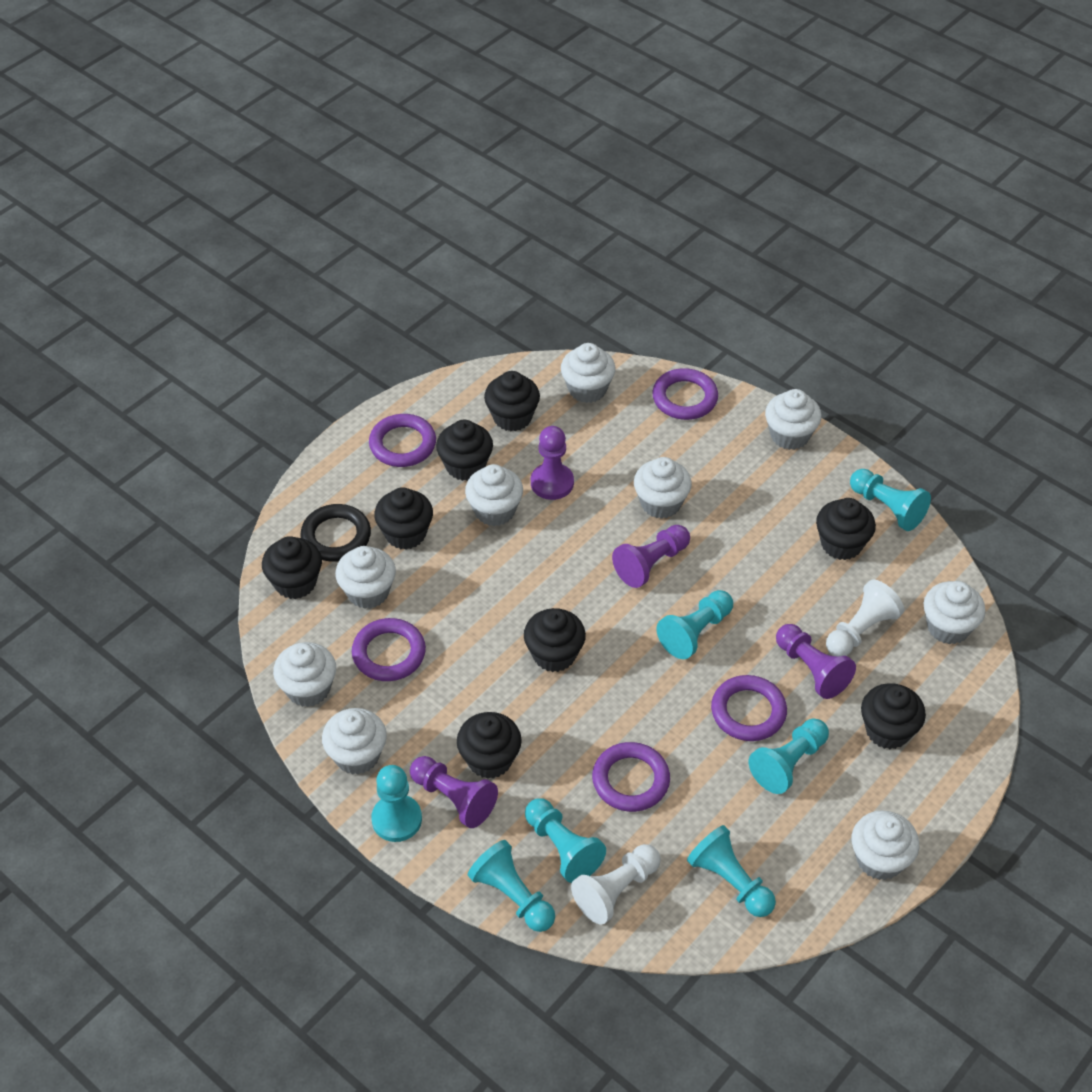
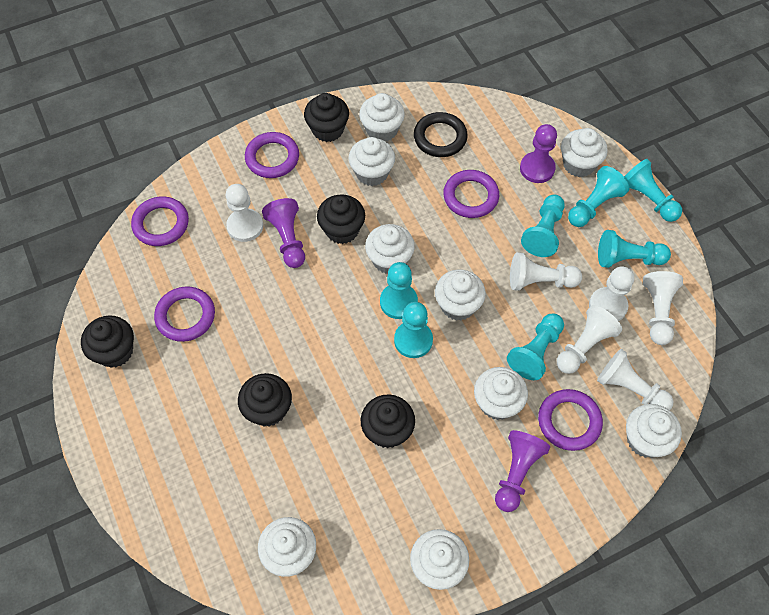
black cupcake: [262,536,322,599] [374,487,433,550] [436,420,493,481] [457,712,522,779] [484,371,540,431] [524,608,586,672] [816,498,876,560] [861,683,926,749] = 8 -> [81,315,134,368] [238,373,292,427] [304,93,349,142] [317,194,365,244] [361,394,415,448] = 5
purple pawn: [410,756,498,828] [531,426,574,500] [612,525,690,588] [776,624,856,699] = 4 -> [262,198,305,268] [495,430,550,512] [520,124,557,183] = 3
white pawn: [571,844,661,924] [826,579,904,657] = 2 -> [225,184,263,242] [510,252,582,291] [557,305,622,374] [589,266,634,321] [597,349,673,410] [643,271,683,345] = 6

